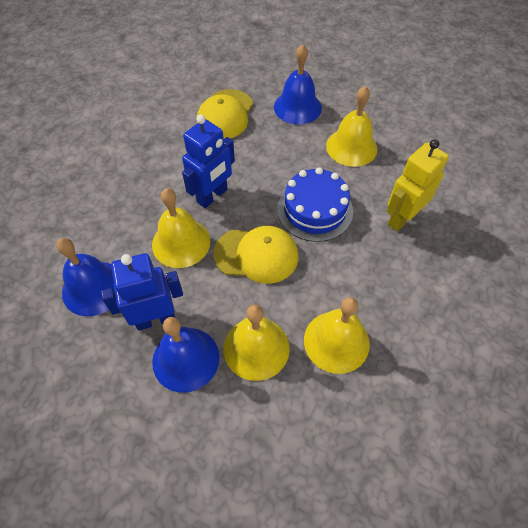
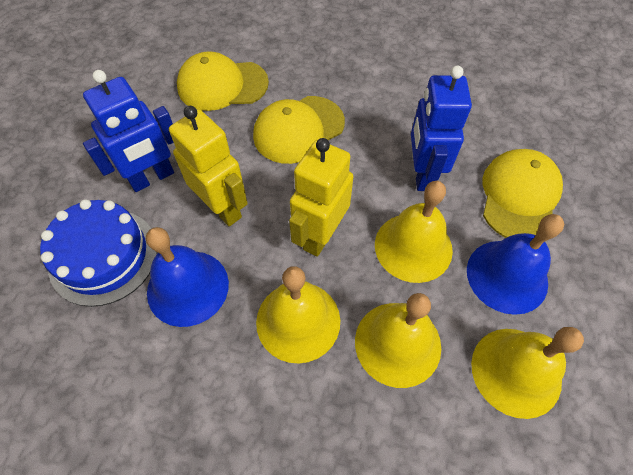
blue bell: [56,238,115,316] [152,317,220,393] [274,44,322,124] = 3 -> [146,227,229,327] [467,214,564,315] = 2
yellow cap: [197,89,253,138] [213,226,298,284] = 2 -> [177,51,269,111] [253,96,345,164] [483,149,563,238] = 3
yellow robot: [387,139,449,231] = 1 -> [169,106,248,226] [289,138,354,257] = 2

